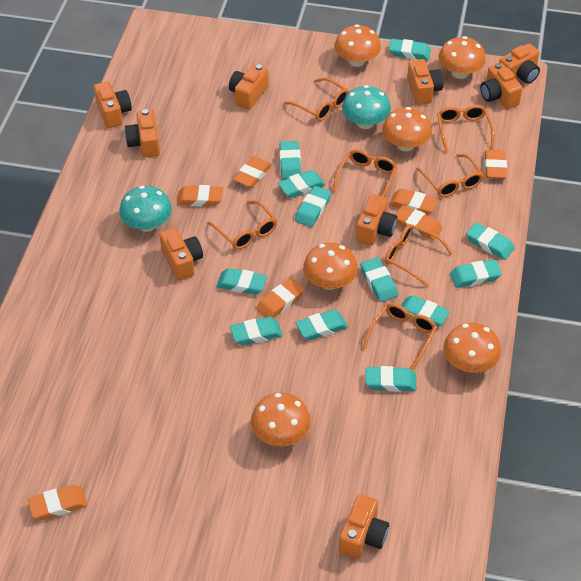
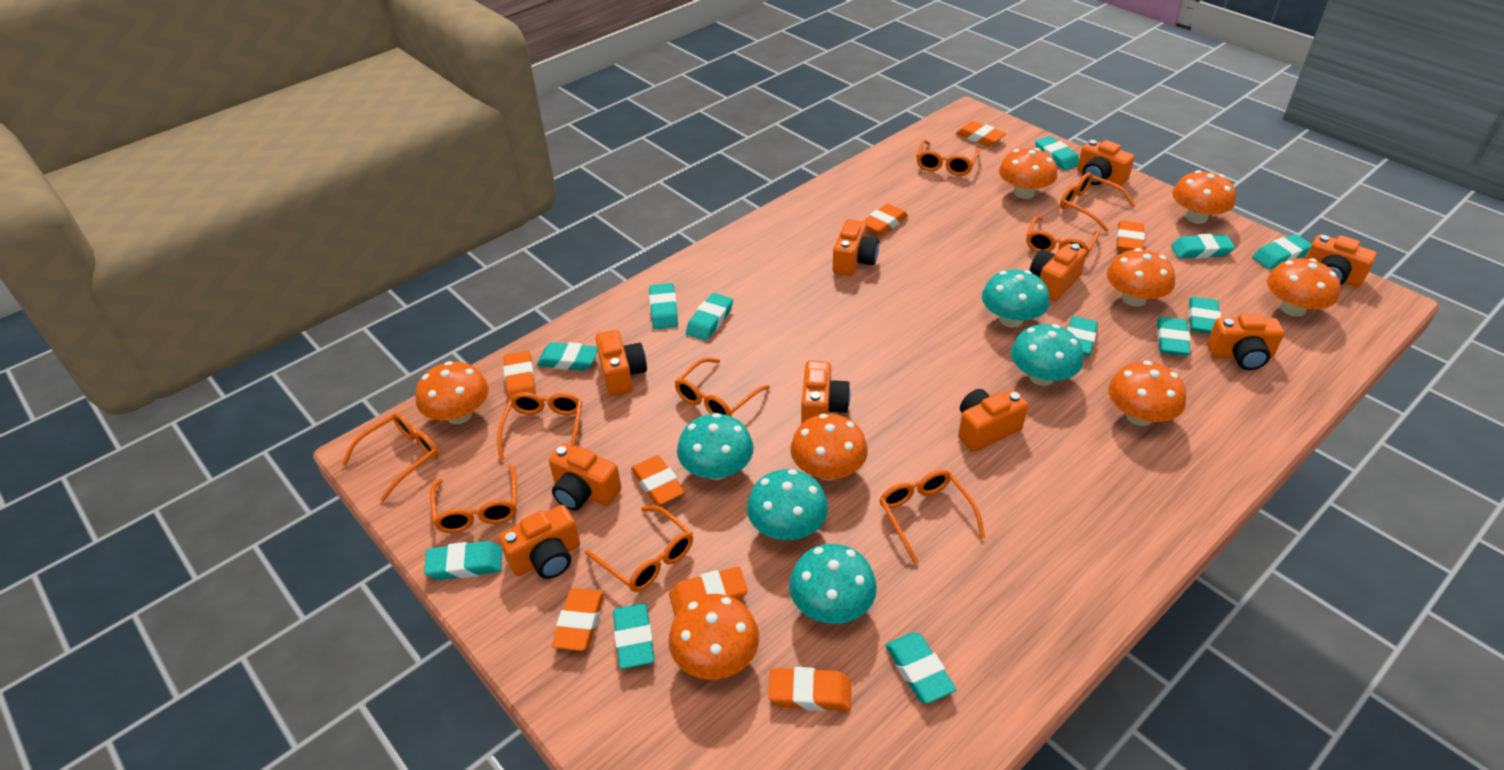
orange camera: [94,82,132,128] [125,109,160,158] [160,228,203,281] [229,64,269,110] [339,494,389,559] [356,194,397,246] [407,59,443,105] [480,63,523,109] [499,44,540,84] = 9 -> [499,505,580,579] [549,443,622,511] [595,330,647,396] [801,361,850,424] [833,219,879,276] [958,389,1028,452] [1030,243,1087,301] [1077,140,1135,186] [1207,314,1284,370] [1305,234,1377,287] = 10
orange eraser: [28,485,87,520] [177,185,223,206] [233,156,272,188] [256,278,305,318] [389,189,438,215] [395,205,443,240] [485,150,507,179] = 7 -> [503,351,536,401] [552,588,604,651] [631,455,685,506] [669,567,748,617] [768,667,851,711] [863,204,908,235] [956,121,1006,146] [1116,220,1145,251] = 8
orange glasses: [207,200,277,250] [284,77,349,121] [333,149,397,197] [363,303,437,371] [385,224,453,287] [416,154,484,197] [437,105,495,153] = 7 -> [341,412,439,501] [430,464,517,533] [497,392,582,460] [585,505,693,592] [675,358,770,417] [879,470,985,564] [916,140,981,176] [1026,216,1100,257] [1060,172,1136,232] = 9
orange mushroom: [251,392,311,446] [303,242,358,290] [334,24,381,67] [382,107,432,151] [439,36,486,79] [444,322,501,373] = 6 -> [416,361,489,424] [668,594,759,680] [790,414,868,481] [999,148,1057,199] [1107,248,1175,307] [1108,361,1186,426] [1172,170,1236,224] [1267,258,1340,317] = 8
turquoise mushroom: [119,186,172,232] [342,85,391,129] = 2 -> [677,413,754,480] [747,469,828,540] [789,544,877,624] [982,269,1050,328] [1011,324,1084,386] = 5

